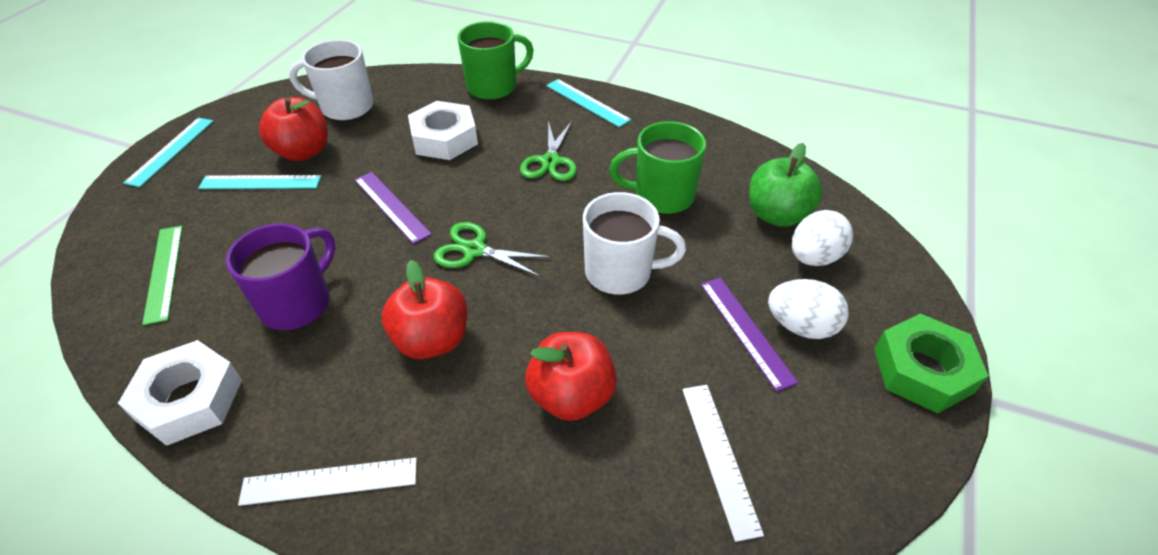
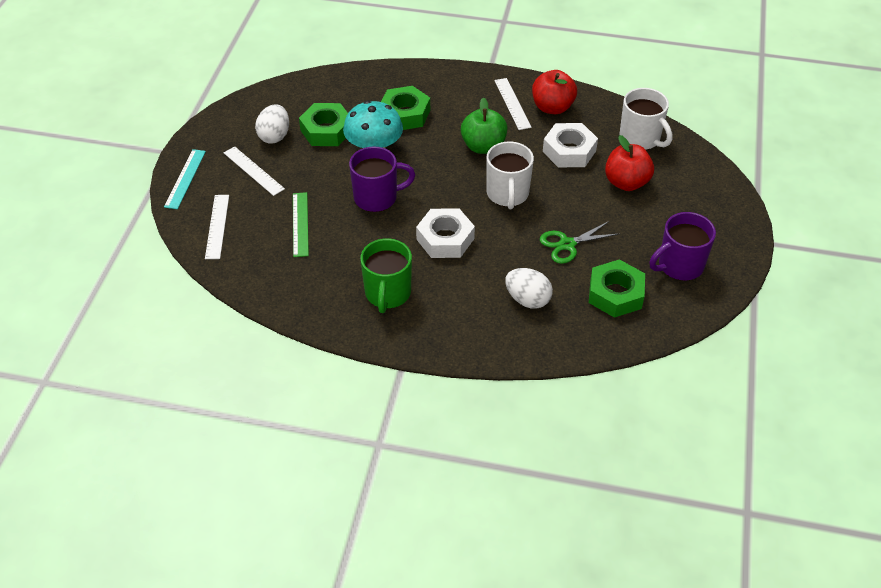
green mug: [458,21,534,100] [609,121,706,214] = 2 -> [360,238,412,313] = 1
green nut: [874,313,989,413] = 1 -> [299,103,348,146] [381,86,430,130] [589,259,645,318] = 3
green scissors: [434,222,552,277] [520,121,577,181] = 2 -> [540,221,618,264] = 1
purple mug: [226,223,335,330] = 1 -> [349,146,415,212] [649,212,716,281] = 2
purple ruler: [355,172,432,244] [701,278,798,392] = 2 -> none = 0
red apple: [259,97,328,161] [382,260,467,359] [525,332,617,421] = 3 -> [532,70,577,114] [605,135,654,191] = 2
turquoise mushroom: none = 0 -> [343,100,403,149] = 1
turquoise ruler: [123,118,214,187] [198,175,321,189] [546,79,631,127] = 3 -> [164,149,206,209] = 1
white ruler: [238,458,417,506] [682,385,764,542] = 2 -> [205,195,229,259] [224,146,285,196] [494,78,532,130] = 3

